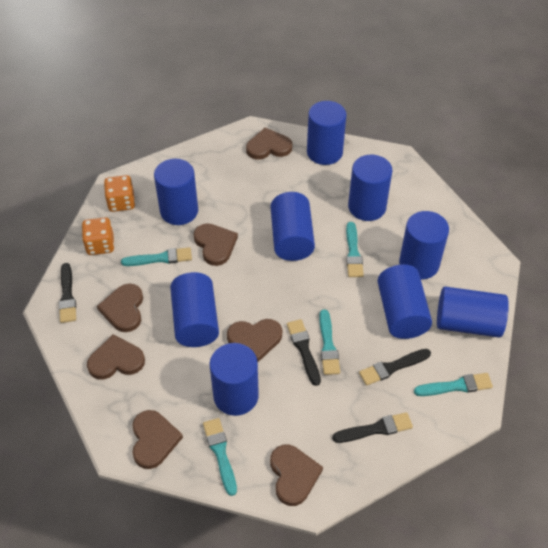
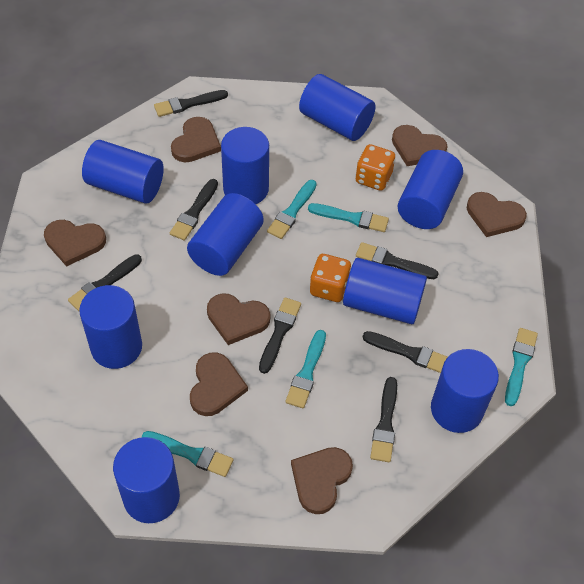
black brush: [59,263,76,323] [287,319,321,386] [332,412,413,443] [359,349,431,386] = 4 -> [68,254,142,311] [154,90,228,117] [170,179,218,240] [259,298,301,374] [356,242,439,279] [363,331,447,373] [370,377,397,462] = 7

